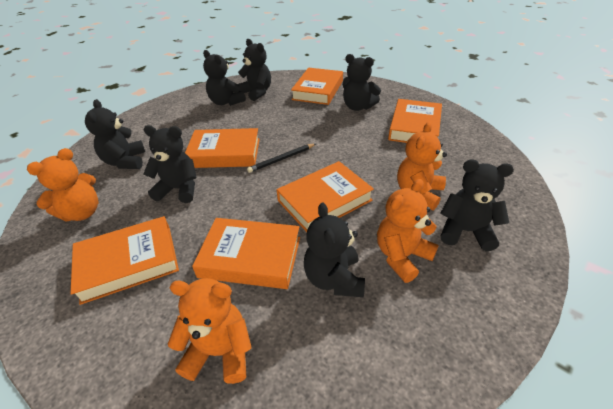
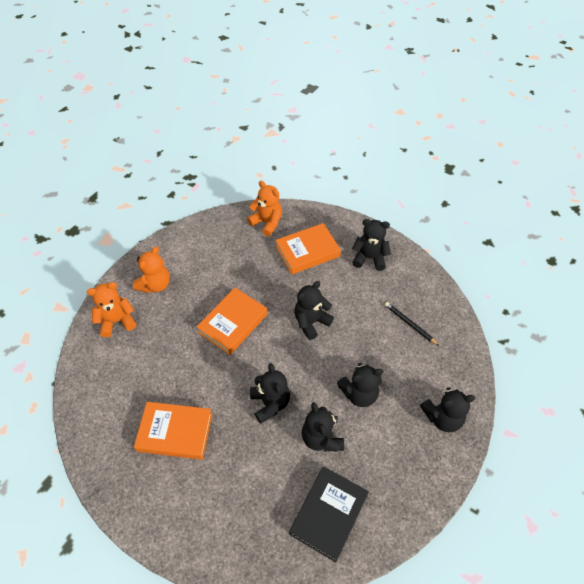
black book: none = 0 -> [289,467,369,563] = 1
black teddy bear: [85,99,145,169] [143,125,197,203] [203,50,246,106] [238,39,271,101] [304,203,365,297] [343,54,381,111] [441,159,514,251] = 7 -> [250,363,290,424] [294,281,334,340] [302,402,344,452] [337,363,383,407] [352,219,391,271] [420,387,475,432] = 6
orange book: [70,216,179,305] [185,128,260,168] [192,218,300,289] [276,161,374,232] [291,68,343,105] [388,99,442,143] = 6 -> [134,402,212,460] [196,288,267,355] [275,223,341,275] = 3
orange teddy bear: [27,148,99,221] [168,278,252,384] [377,179,439,283] [397,122,447,211] = 4 -> [87,282,136,337] [133,246,170,293] [247,181,282,236] = 3

